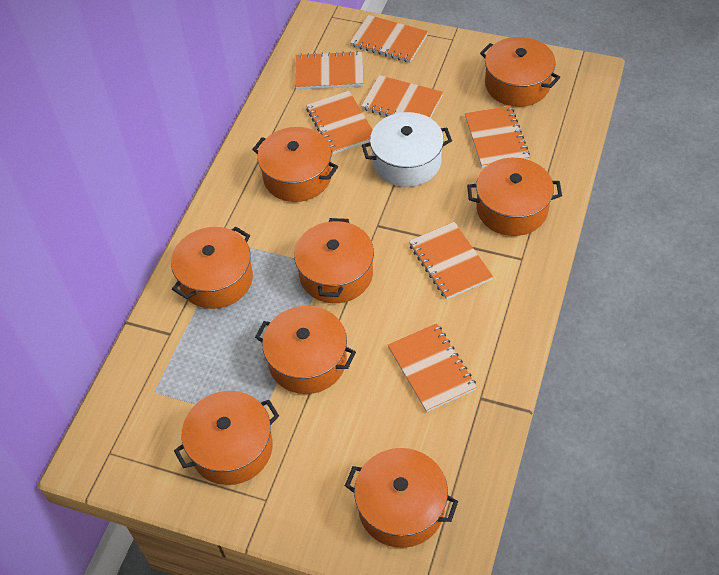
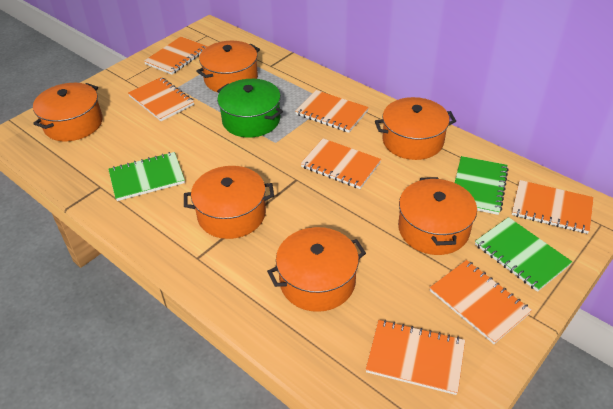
green notebook: none = 0 -> [108,152,185,201] [455,156,508,215] [475,217,572,292] = 3
green pot: none = 0 -> [217,79,283,138] = 1
orange pot: [171,227,253,309] [174,391,279,485] [252,127,338,202] [255,306,356,394] [294,218,374,303] [345,448,458,548] [467,158,562,236] [480,37,560,107] = 8 -> [33,83,103,141] [184,166,274,239] [196,41,260,92] [267,227,366,312] [375,97,456,160] [398,177,477,255] = 6
white pot: [362,112,452,187] = 1 -> none = 0

